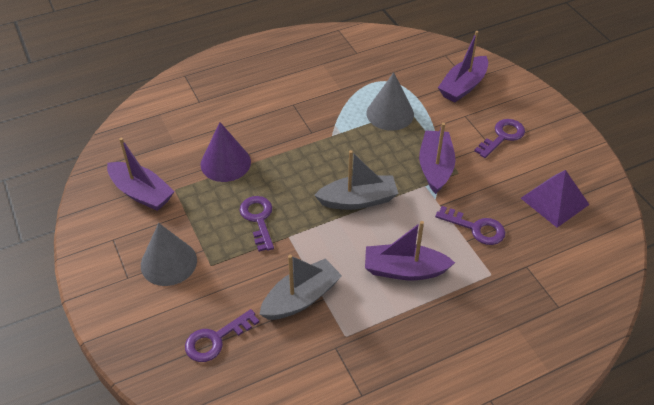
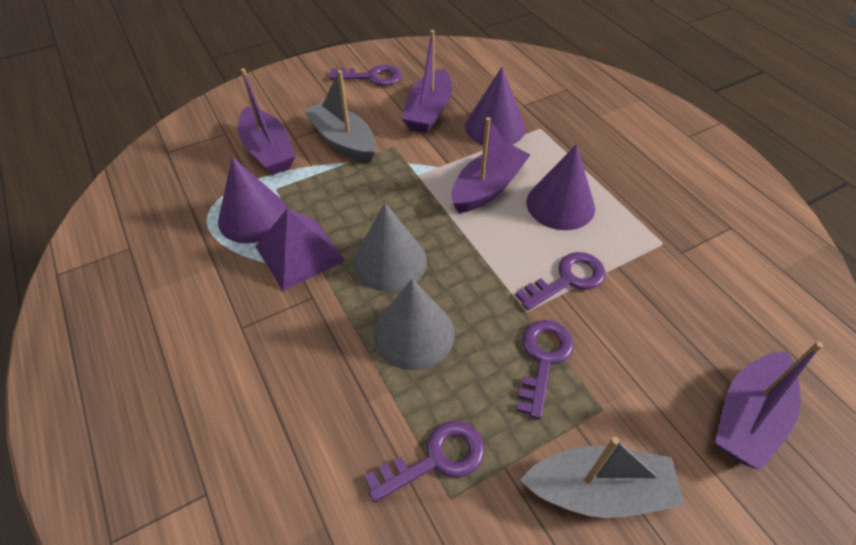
purple cone: [200,122,251,182] = 1 -> [218,157,288,243] [465,67,525,145] [526,144,595,230] = 3

